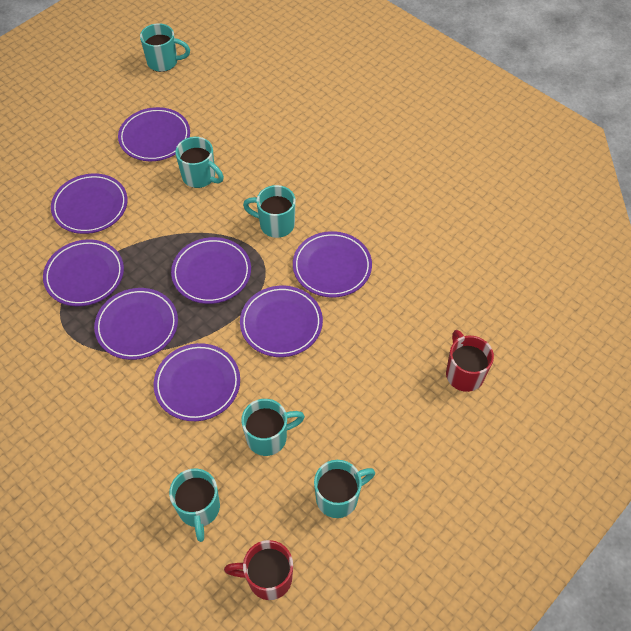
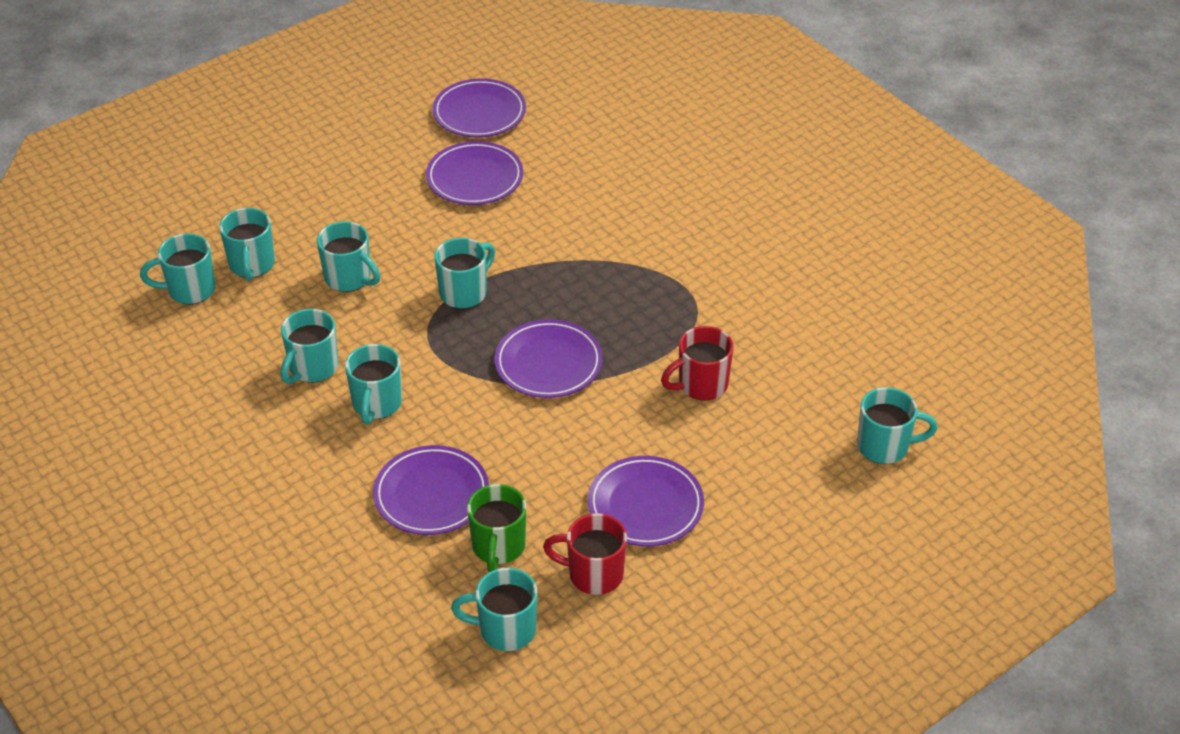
green mug: none = 0 -> [467,484,526,572] = 1
purple plate: [43,239,124,306] [51,173,128,234] [94,288,178,360] [118,107,190,161] [154,343,240,421] [171,237,251,304] [240,286,323,357] [293,231,372,297] = 8 -> [373,445,489,535] [426,141,523,205] [432,78,526,137] [494,319,603,398] [588,456,704,546] = 5
turquoise mug: [140,23,190,72] [169,468,220,542] [175,137,224,188] [241,399,305,456] [243,185,296,238] [314,460,375,518] = 6 -> [140,233,216,305] [219,208,275,281] [281,309,338,384] [317,221,381,292] [345,344,402,424] [434,238,495,309] [451,568,537,651] [857,387,938,464] = 8

